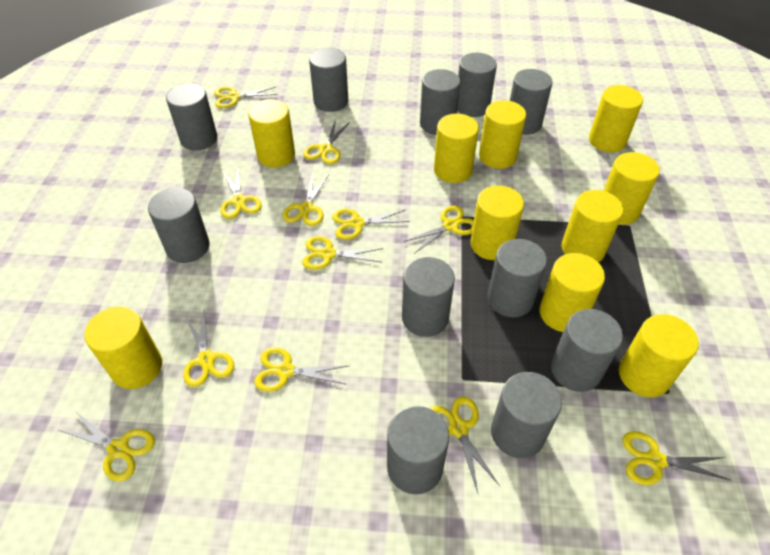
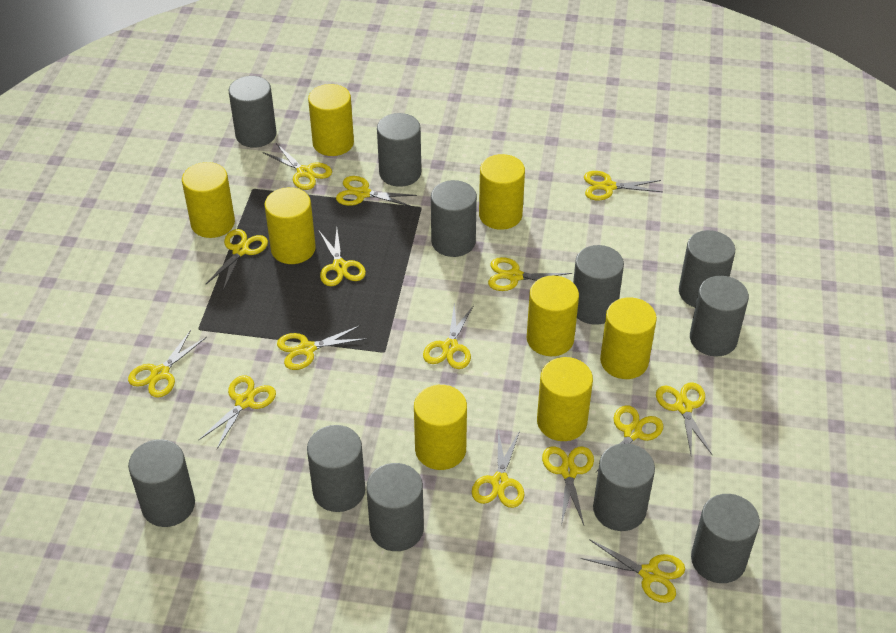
yellow cylinder: [84,306,162,389] [248,99,295,168] [434,114,479,183] [470,185,524,260] [479,100,526,169] [539,253,605,332] [562,190,624,262] [589,85,643,152] [603,152,660,225] [619,314,699,397] = 10 -> [182,162,235,238] [264,187,316,264] [308,84,354,156] [414,385,467,470] [479,154,525,230] [527,276,579,356] [537,357,593,441] [600,297,657,379] = 8
yellow scissors: [59,411,155,481] [183,311,234,387] [214,87,278,108] [220,166,262,219] [254,347,348,392] [282,173,328,226] [302,236,383,270] [303,120,350,165] [332,209,410,240] [403,206,474,254] [430,396,500,493] [622,431,730,485] = 12 -> [128,330,207,398] [199,375,276,449] [205,229,268,290] [263,143,332,190] [277,325,367,370] [319,228,366,286] [336,176,417,207] [423,302,474,369] [472,429,524,508] [488,257,572,291] [542,446,594,525] [581,539,685,603] [584,171,663,200] [596,405,663,472] [656,382,712,454] = 15

